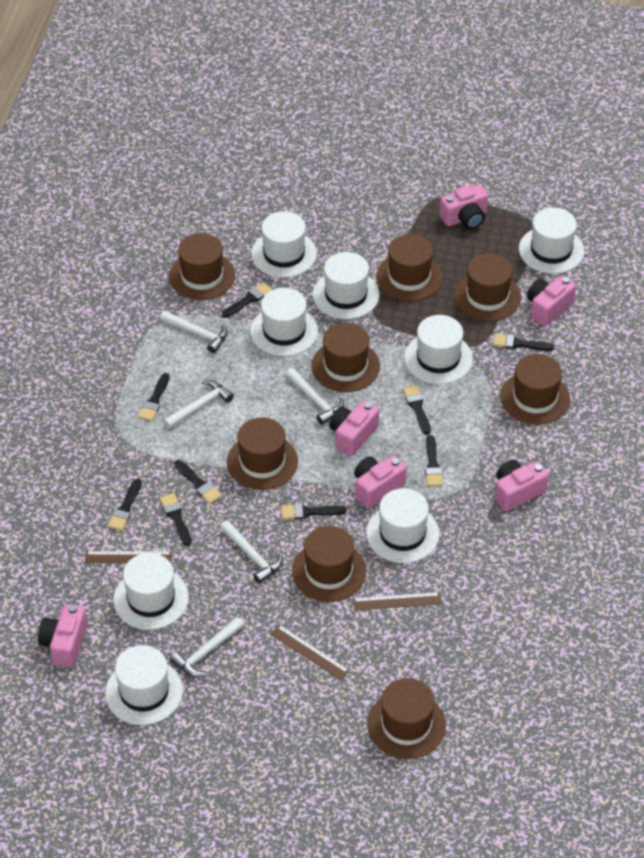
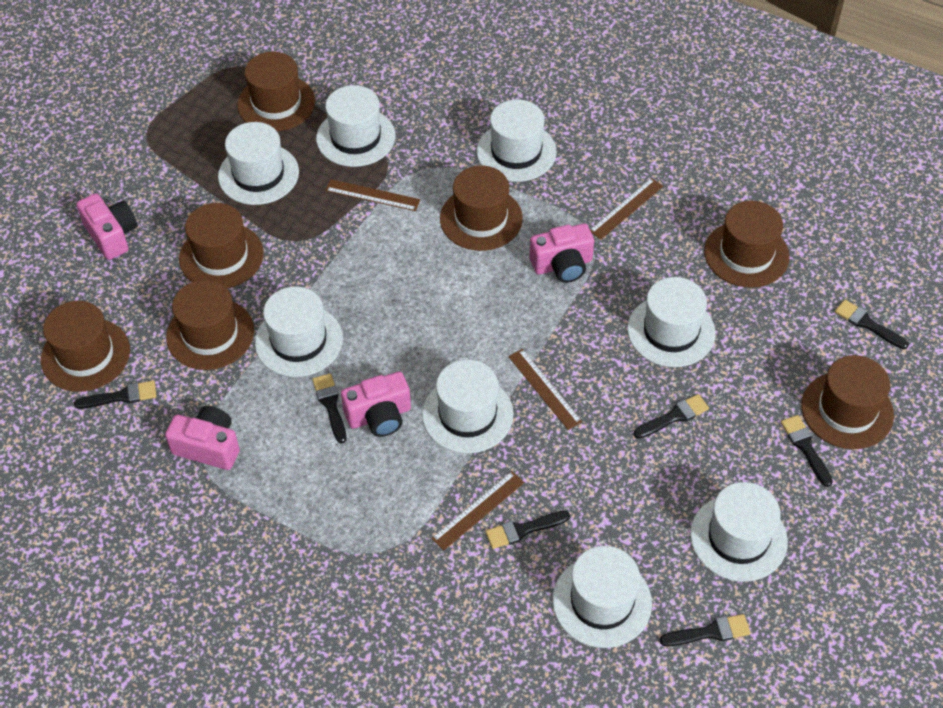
black brush: [108,479,142,531] [138,373,170,421] [160,493,192,546] [174,460,222,504] [222,282,272,318] [281,504,346,519] [403,385,431,435] [425,435,443,486] [493,334,554,351] = 9 -> [74,381,157,409] [312,373,347,443] [486,511,570,549] [634,394,709,439] [659,614,751,646] [781,415,833,487] [835,300,909,349] = 7
brown hat: [169,233,235,300] [227,417,298,490] [292,526,366,602] [311,323,380,392] [367,678,446,759] [376,234,443,301] [454,253,521,321] [500,354,570,425] = 8 -> [41,301,130,392] [166,280,254,370] [179,203,264,288] [237,52,315,131] [440,166,523,251] [704,201,790,288] [802,355,894,449] = 7
brown ruler: [85,551,172,563] [271,624,350,680] [353,592,442,611] = 3 -> [325,179,420,211] [431,471,524,550] [508,349,582,430] [590,178,663,239] = 4
pink camera: [38,604,87,667] [329,400,379,456] [354,455,406,509] [440,184,488,229] [495,460,549,511] [527,275,576,326] = 6 -> [76,193,137,260] [165,406,240,470] [341,371,411,437] [530,223,594,283] = 4
white hammer: [160,311,228,353] [163,380,234,429] [170,617,244,677] [220,521,283,584] [285,368,344,425] = 5 -> none = 0

